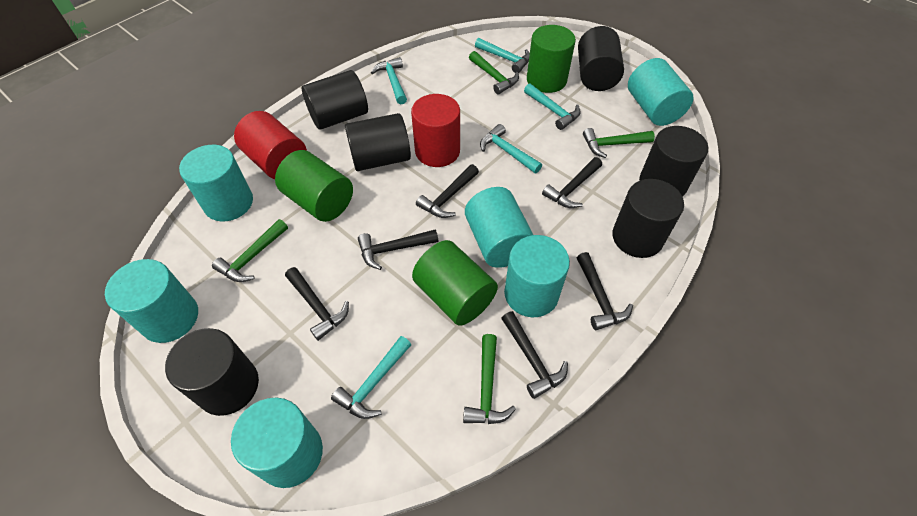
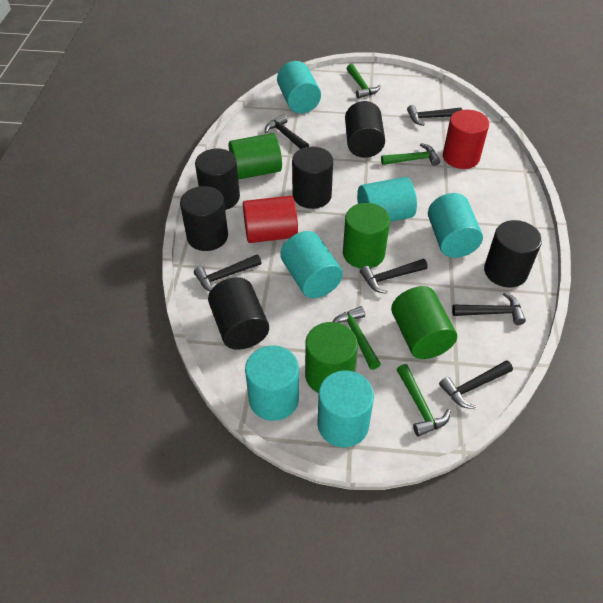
green cylinder: [275,150,353,222] [412,240,498,326] [527,25,576,93] = 3 -> [229,133,282,180] [305,322,358,393] [343,203,390,268] [391,286,457,359] = 4
turquoise hammer: [331,336,411,419] [371,57,407,104] [475,38,530,73] [480,124,542,173] [524,83,581,130] = 5 -> none = 0

